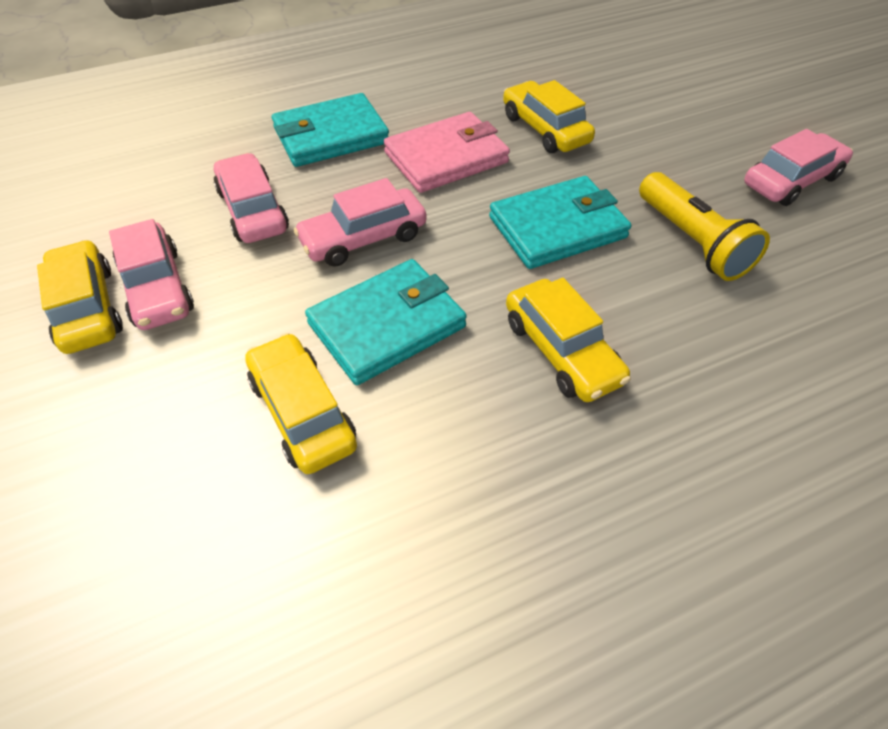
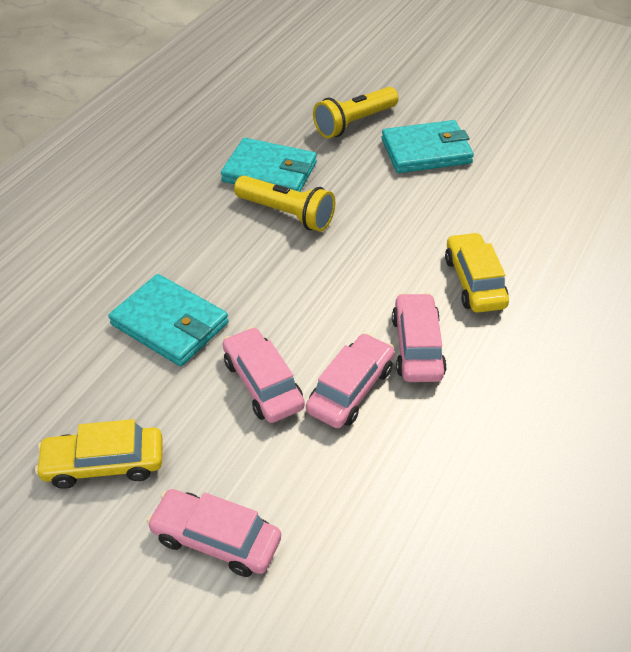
pink wallet: [384,112,510,193] = 1 -> none = 0
yellow car: [37,240,123,354] [245,333,357,474] [503,80,595,153] [506,278,631,402] = 4 -> [35,419,163,489] [445,232,509,313] = 2
yellow flashlight: [639,172,770,281] = 1 -> [234,176,335,232] [313,87,399,138] = 2

